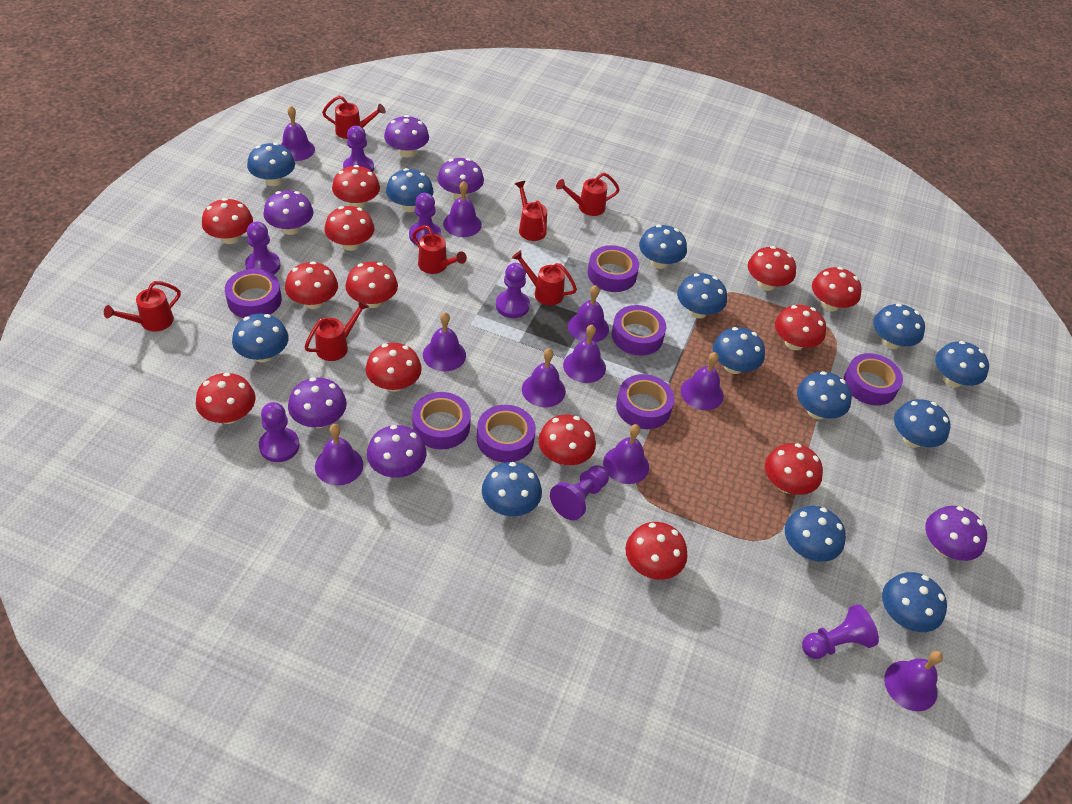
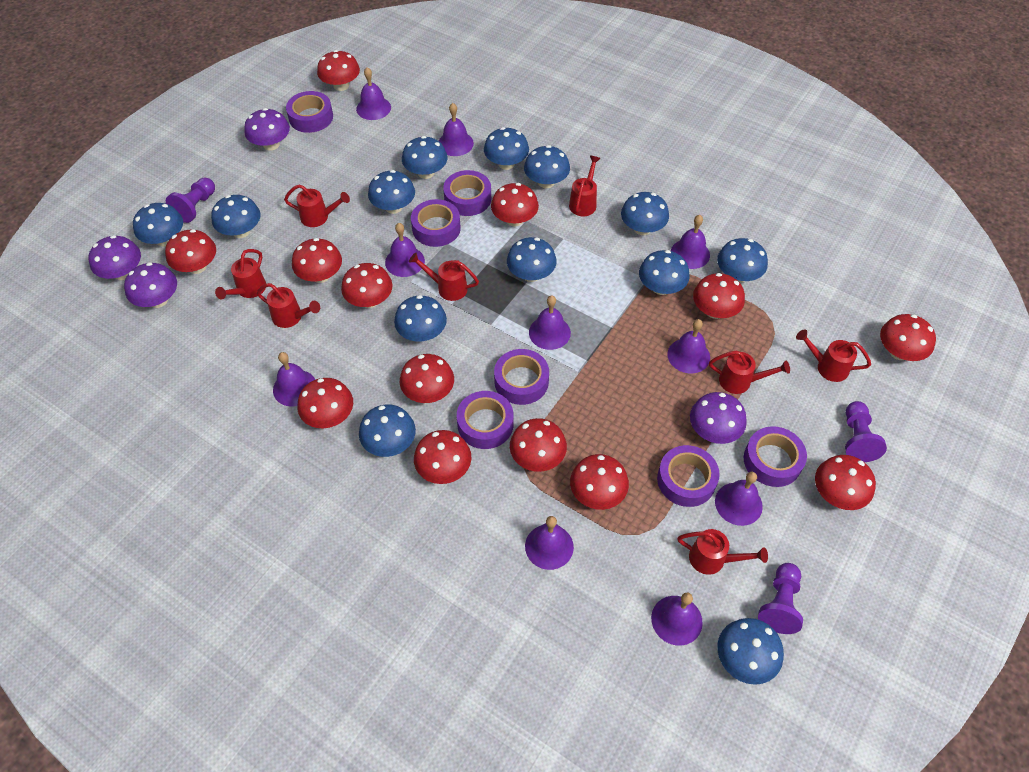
purple mushroom: [263,190,314,235] [288,377,347,428] [367,425,427,478] [384,115,429,157] [438,158,484,200] [925,506,987,561] = 6 -> [89,235,141,280] [124,262,177,308] [244,108,290,151] [690,392,747,444] = 4
purple pawn: [245,222,281,275] [259,402,299,462] [343,125,374,172] [409,193,442,245] [496,263,530,318] [550,465,609,521] [802,604,879,659] = 7 -> [166,178,215,223] [758,563,803,634] [845,401,887,462] = 3
red watering can: [104,281,181,332] [304,299,369,361] [322,96,386,139] [412,225,467,274] [512,250,577,305] [515,181,547,241] [556,173,620,216] = 7 -> [215,249,266,299] [257,283,320,328] [284,185,350,227] [409,252,479,301] [569,156,601,216] [677,529,768,575] [709,351,790,394] [796,329,871,382] = 8

